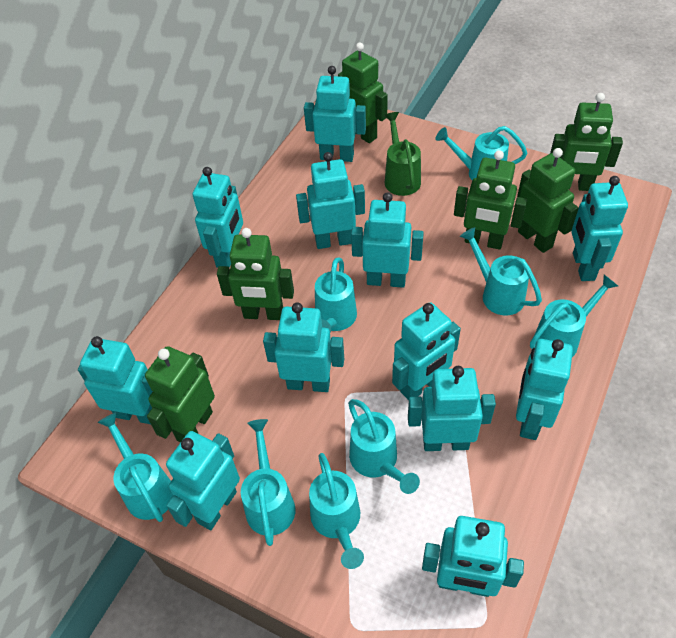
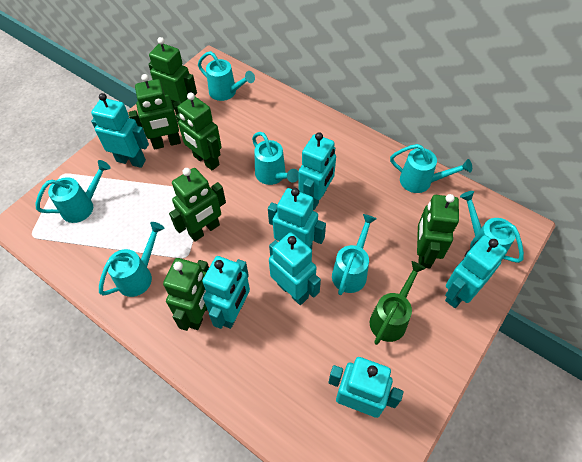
turquoise robot: [78,336,153,424] [166,431,240,530] [193,167,243,268] [263,302,344,392] [296,152,365,249] [304,66,366,162] [351,192,424,288] [392,302,461,400] [408,366,496,451] [422,516,524,597] [516,339,573,440] [571,176,628,281] = 12 -> [91,93,149,168] [202,256,250,329] [268,188,326,250] [269,233,321,305] [298,132,336,210] [329,357,403,418] [445,235,507,308] = 7
turquoise watering can: [97,412,173,522] [241,419,295,546] [309,453,364,569] [315,257,357,333] [348,399,420,494] [435,126,527,180] [460,227,542,315] [530,275,618,357] = 8 -> [36,160,111,223] [99,222,164,297] [198,51,255,101] [252,132,298,185] [332,214,377,295] [390,144,472,193] [460,191,524,263] = 7

